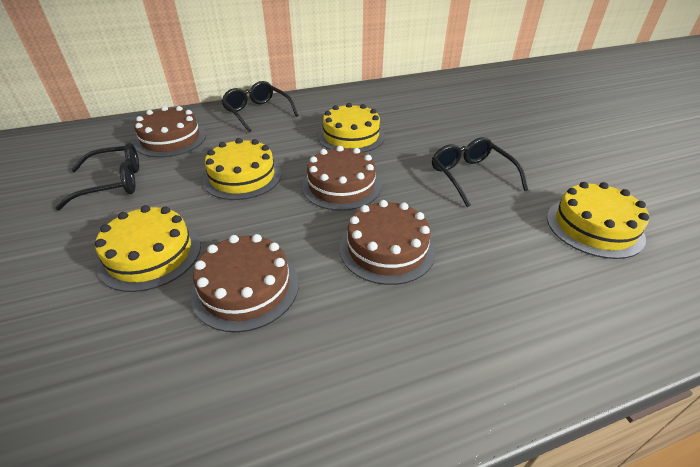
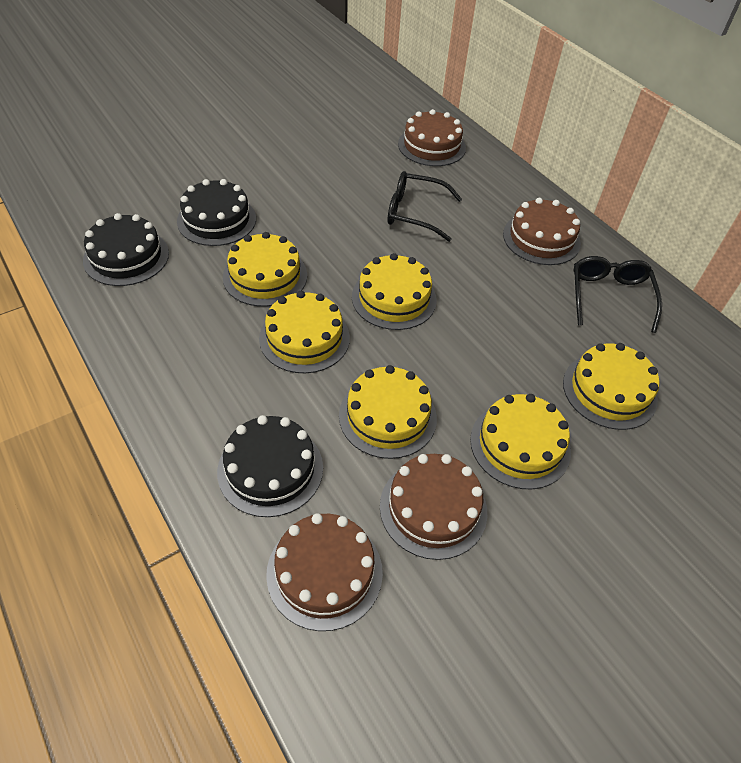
black cake: none = 0 -> [83,213,169,286] [177,179,256,246] [217,415,323,517] = 3
black glasses: [55,142,139,211] [221,81,299,132] [432,137,528,207] = 3 -> [387,171,462,242] [573,256,662,333] = 2
yellow cake: [95,205,201,292] [203,138,282,200] [318,103,385,153] [547,182,649,259] = 4 -> [223,232,307,307] [259,291,350,373] [339,365,437,459] [352,253,437,330] [470,394,571,489] [563,343,659,430] = 6

